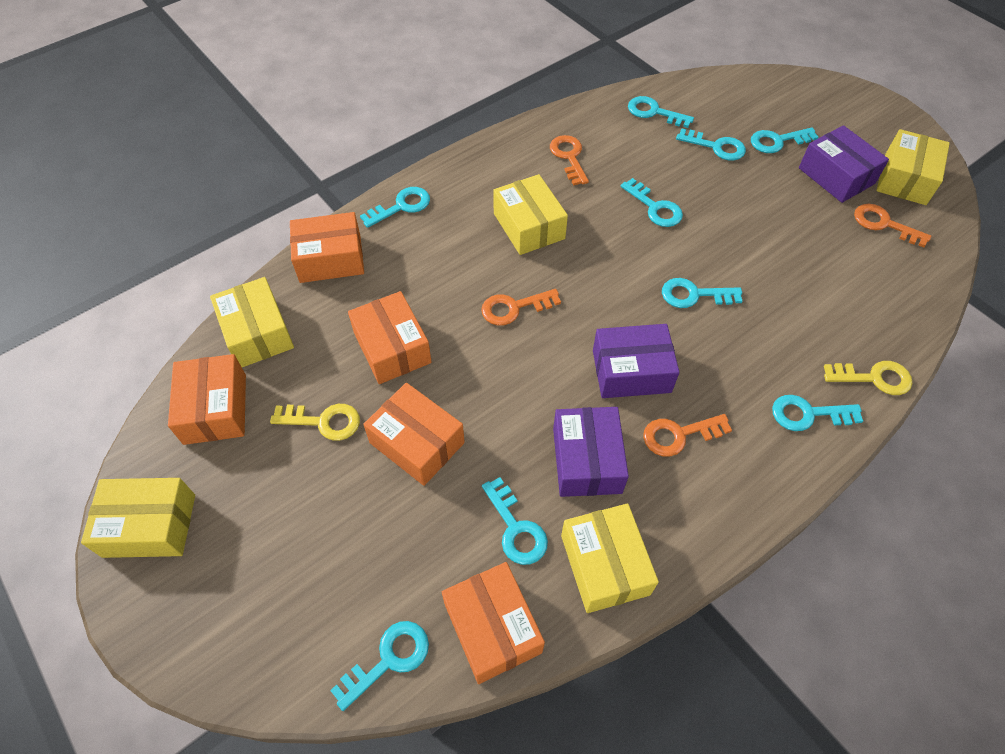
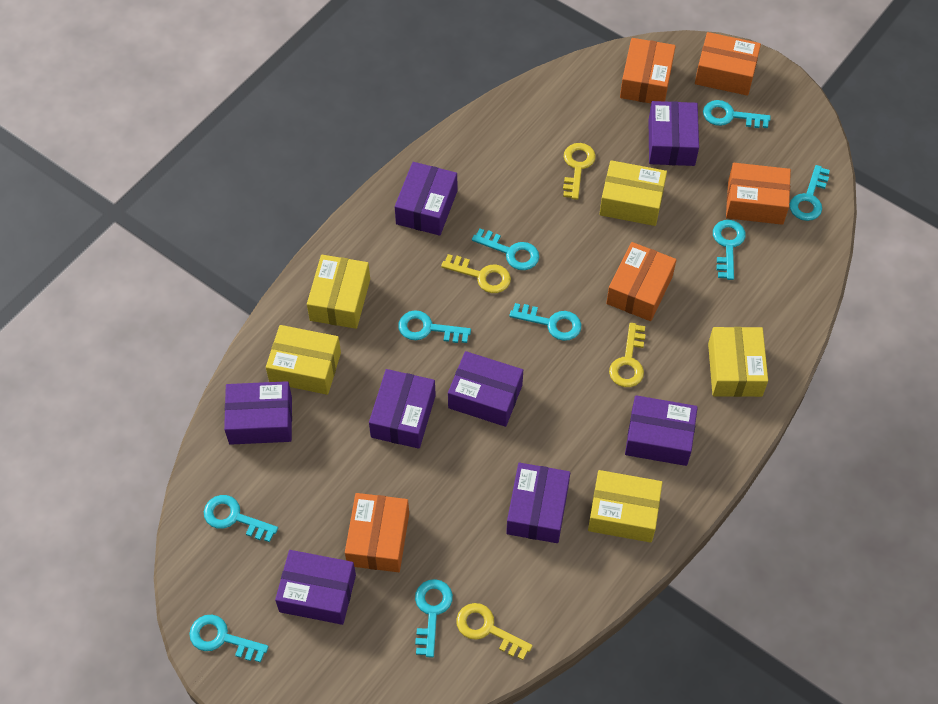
orange key: [481,289,561,326] [550,135,589,186] [643,414,732,457] [854,204,931,247] = 4 -> none = 0
purple box: [553,407,629,497] [593,324,680,398] [799,125,889,203] = 3 -> [224,381,292,445] [275,550,356,625] [369,369,436,449] [395,162,457,236] [448,351,523,427] [506,463,570,543] [625,395,698,466] [649,101,699,166] = 8
yellow key: [270,404,360,441] [824,361,912,395] = 2 -> [441,254,511,293] [456,603,533,660] [563,143,596,200] [609,323,646,387] = 4

